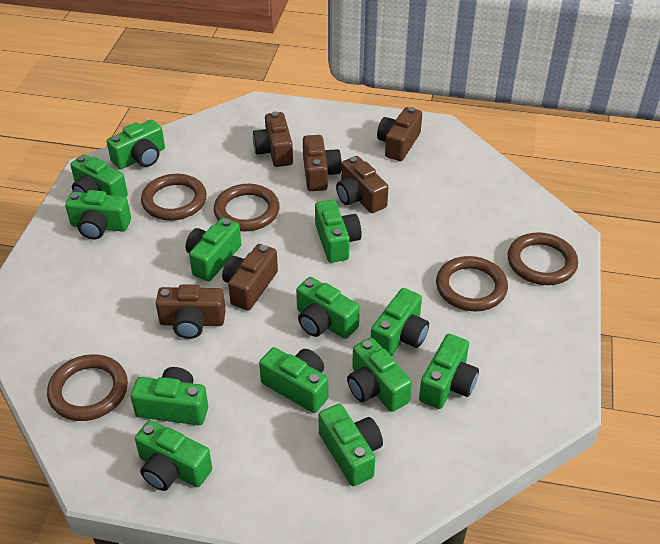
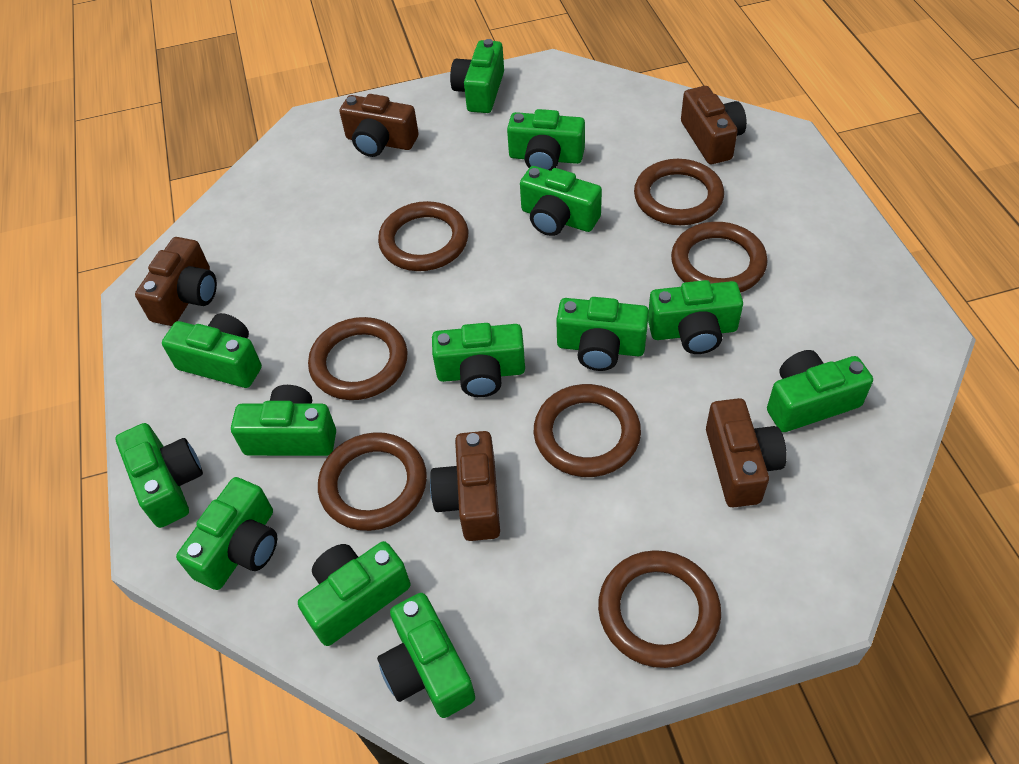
brown camera: [156,284,226,339] [222,244,278,310] [253,112,293,167] [303,135,342,191] [336,156,388,213] [377,107,422,161] = 6 -> [135,237,217,326] [340,94,419,157] [430,431,500,541] [681,86,747,164] [706,398,787,507] = 5
brown ring: [47,354,128,421] [141,174,207,220] [214,184,280,231] [436,256,508,311] [508,232,578,285] = 5 -> [308,317,408,400] [318,432,427,531] [378,201,468,271] [534,384,641,477] [598,550,721,668] [634,159,724,225] [671,222,768,293] = 7

